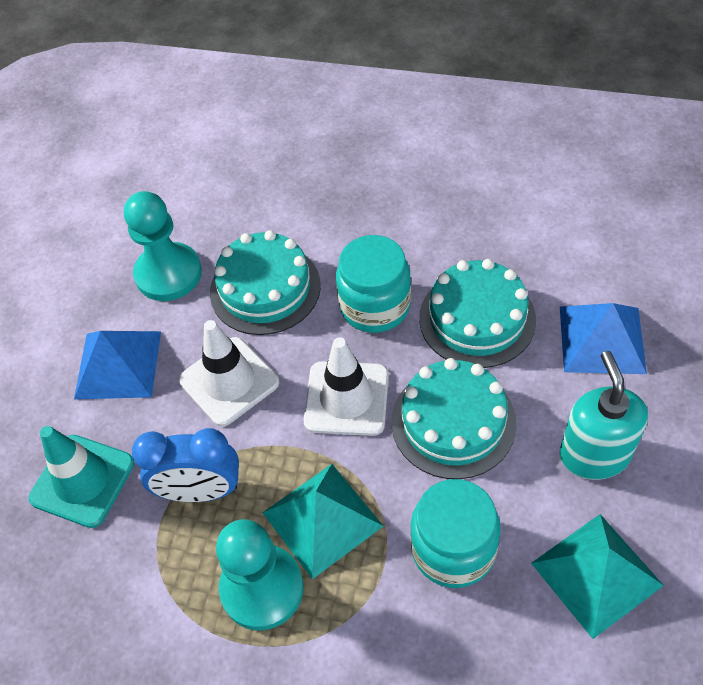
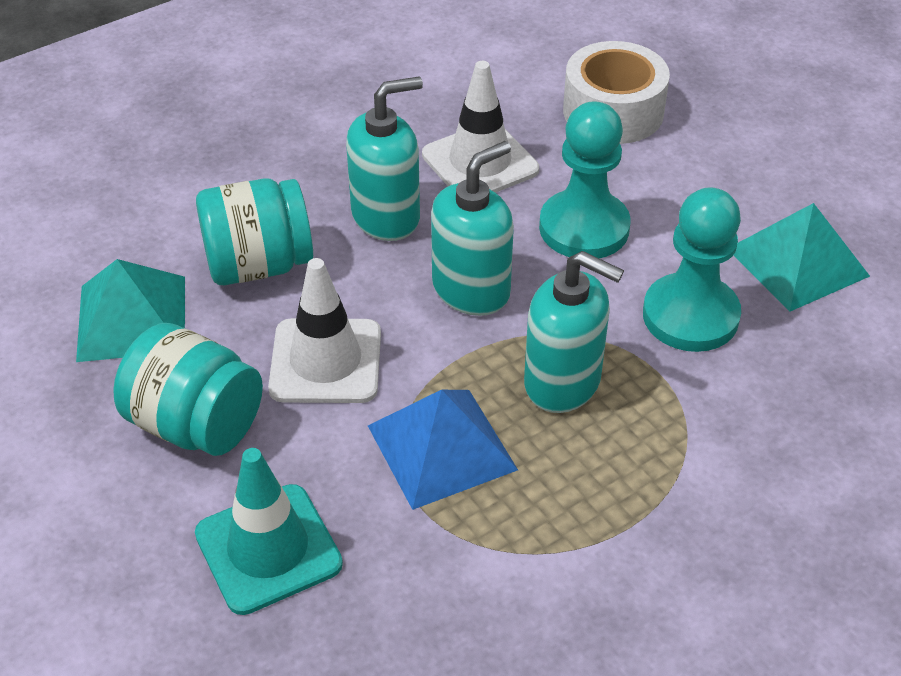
blue clock: [132,428,239,502] = 1 -> none = 0
blue pyramid: [74,331,161,400] [560,303,647,374] = 2 -> [368,390,518,510] = 1
turquoise cake: [210,230,321,335] [391,358,516,479] [419,259,536,368] = 3 -> none = 0
turquoise soap dispenser: [560,351,648,480] = 1 -> [346,77,423,241] [431,141,514,316] [524,251,624,413] = 3
white tape: none = 0 -> [563,41,670,144] = 1

